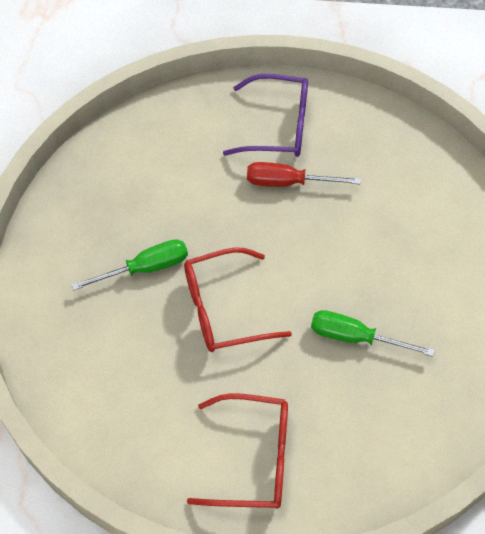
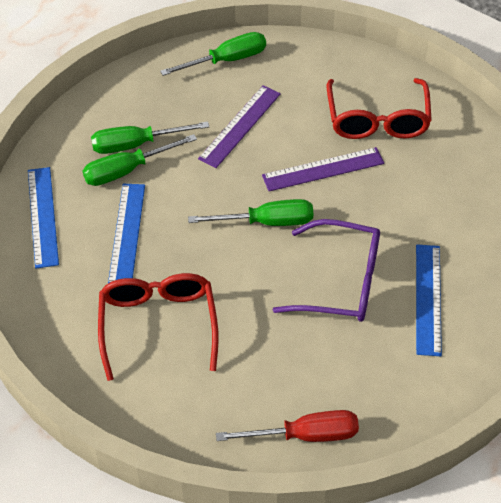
blue ruler: none = 0 -> [28,167,59,268] [108,184,145,283] [416,244,442,356] = 3
green screwdriver: [71,239,188,291] [311,310,435,357] = 2 -> [83,134,197,186] [91,122,209,154] [160,32,266,76] [188,199,313,226] = 4
purple ruler: none = 0 -> [198,85,281,168] [262,147,384,191] = 2

